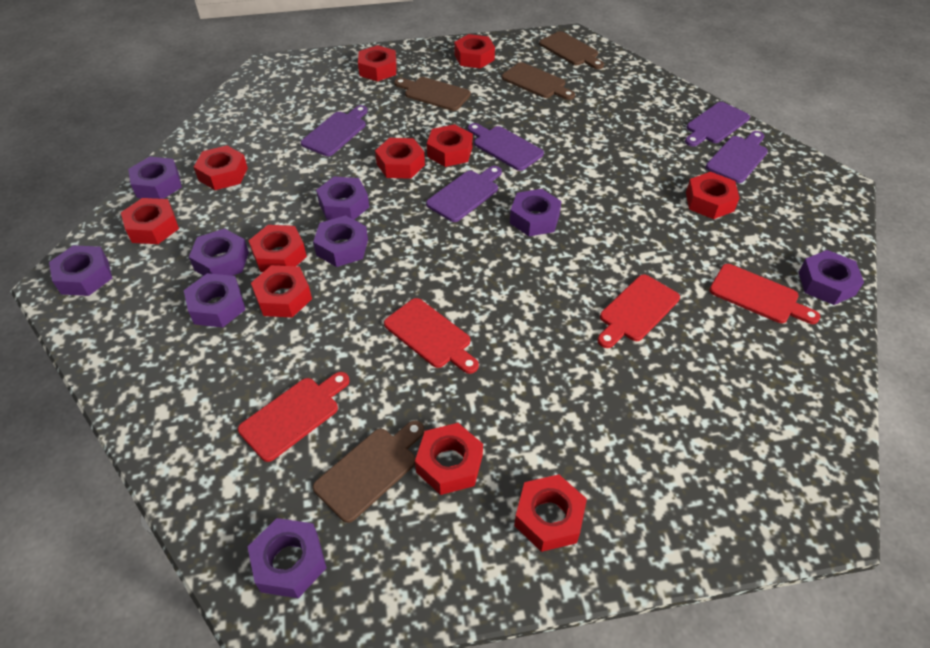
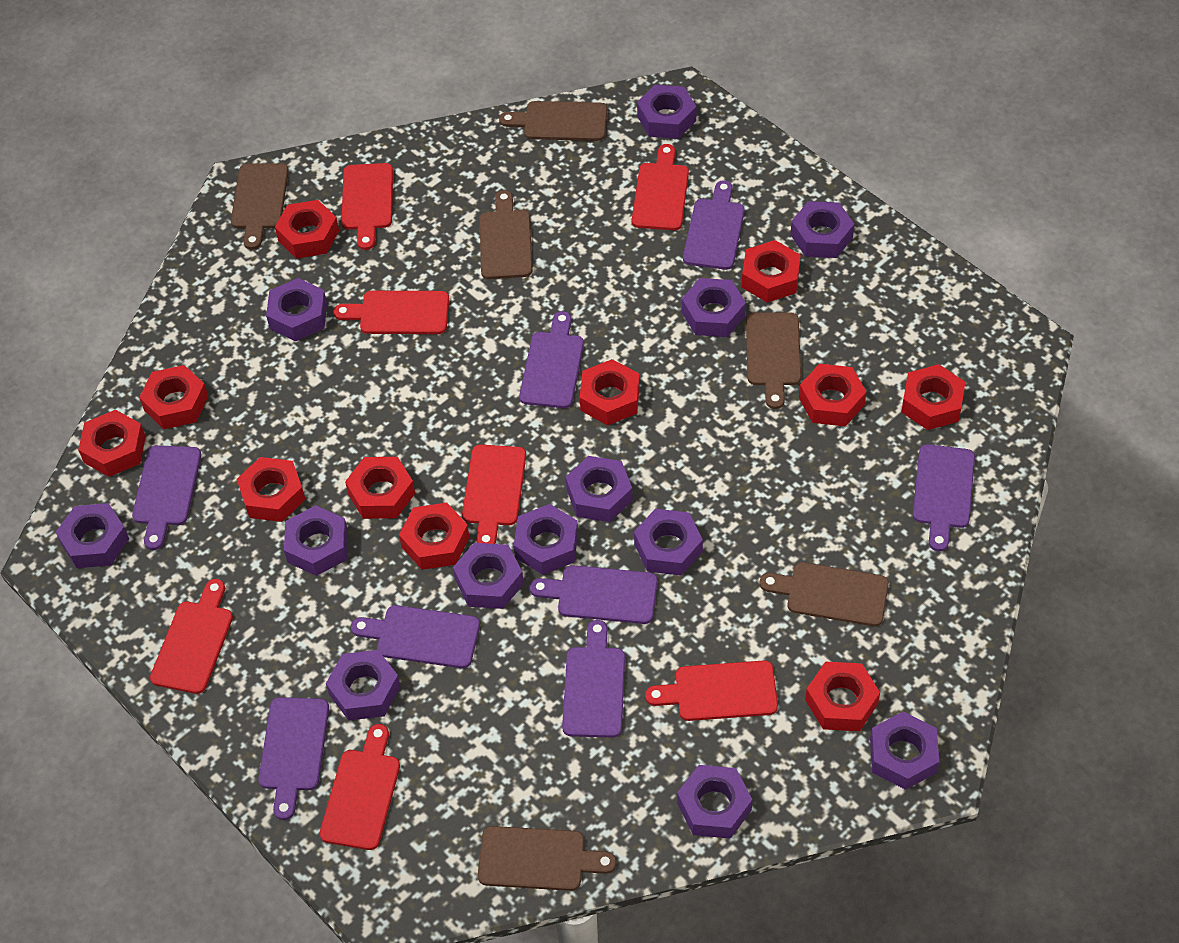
brown cutting board: [313,421,425,523] [394,77,471,111] [502,62,575,100] [539,31,604,69] = 4 -> [231,164,289,250] [478,826,617,891] [480,190,532,279] [499,101,607,141] [746,312,801,409] [760,562,889,626] = 6
purple cutting board: [301,105,368,156] [426,166,502,222] [468,123,544,171] [685,102,750,146] [706,131,768,183] = 5 -> [132,445,201,550] [258,697,329,820] [351,605,480,668] [519,311,584,408] [530,565,658,624] [562,620,625,738] [683,180,745,270] [913,444,975,551] = 8
purple nut: [49,245,112,296] [128,157,182,199] [184,273,246,328] [189,229,249,276] [248,518,327,598] [313,215,368,267] [316,176,369,220] [510,189,562,236] [798,250,864,305] = 9 -> [56,503,129,568] [266,278,327,341] [284,505,348,576] [326,650,401,721] [453,543,524,609] [514,504,578,575] [566,456,633,522] [634,509,703,576] [637,85,696,139] [677,765,753,839] [682,278,746,337] [791,201,854,258] [870,711,939,790] = 13
red cutting board: [238,372,350,462] [384,298,479,374] [598,274,680,348] [709,264,820,324] = 4 -> [150,579,233,694] [319,724,400,850] [334,291,449,334] [341,163,393,250] [462,445,526,544] [632,144,689,230] [645,660,778,721] = 7

